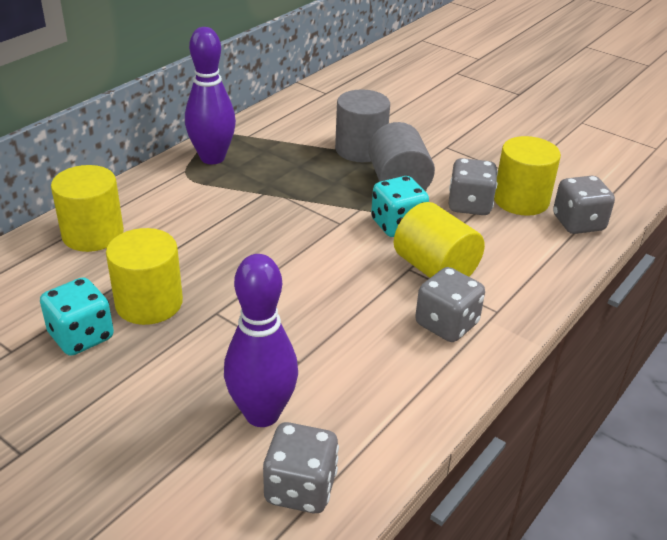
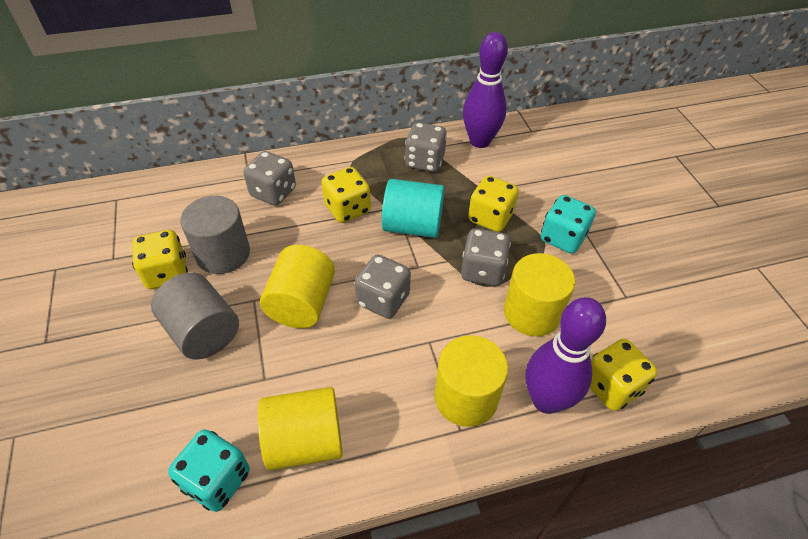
turquoise cylinder: none = 0 -> [382,179,444,238] = 1
yellow dice: none = 0 -> [132,230,188,289] [321,167,371,223] [468,176,519,232] [590,339,657,411] = 4

